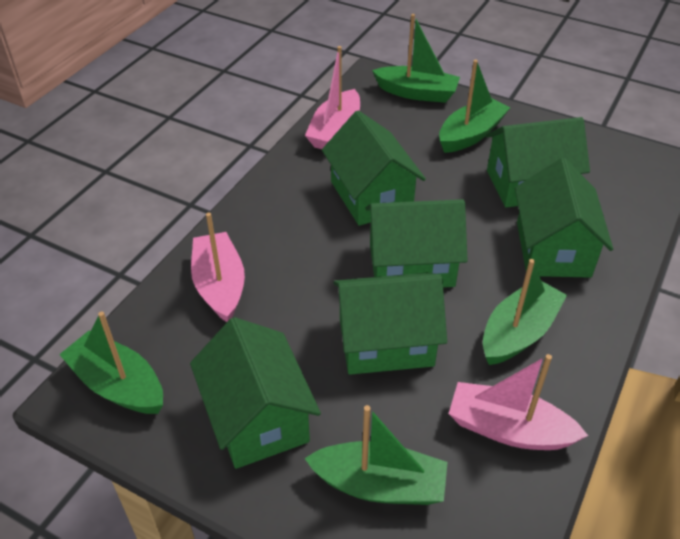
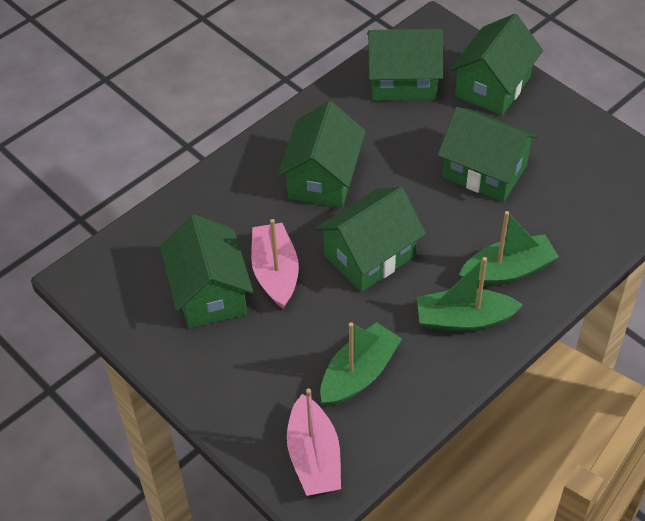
green boat: [59,311,163,414] [304,405,448,505] [372,14,460,103] [439,59,510,153] [483,259,567,365] = 5 -> [320,322,402,407] [417,257,523,332] [459,211,559,286] = 3
pink boat: [191,213,245,322] [305,46,360,149] [449,354,588,450] = 3 -> [251,219,299,309] [287,388,341,496] = 2

